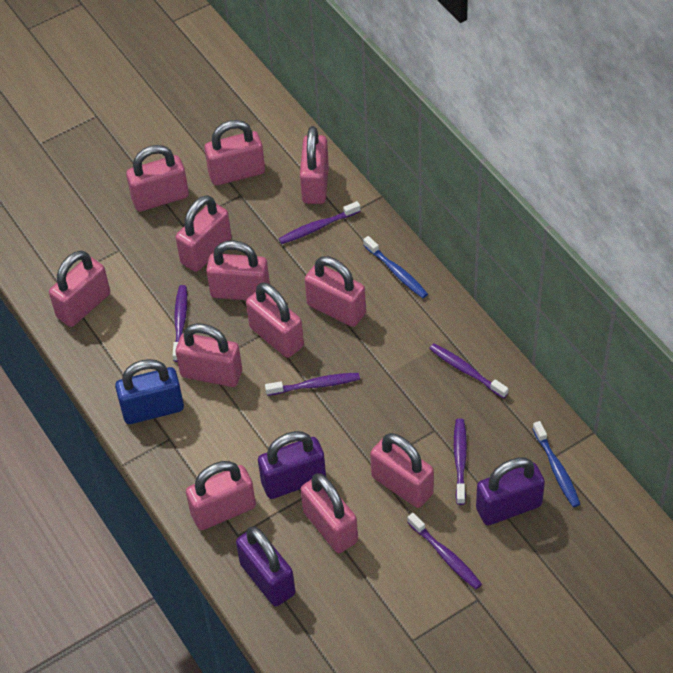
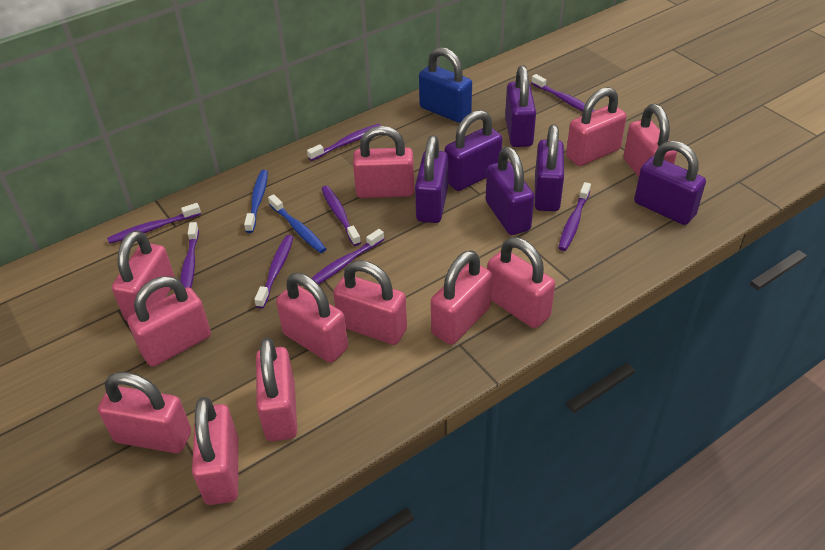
purple padlock: [236,526,295,606] [258,431,326,499] [476,457,545,525] = 3 -> [415,135,448,223] [445,110,502,191] [486,147,534,235] [505,65,536,147] [534,124,564,211] [634,141,706,225] = 6
purple toothbrush: [173,285,187,362] [265,373,360,396] [279,201,361,244] [407,513,482,589] [429,343,509,398] [454,418,467,505] = 6 -> [107,203,201,244] [180,222,199,288] [254,235,293,309] [307,124,381,161] [312,229,384,285] [321,186,361,246] [531,74,595,112] [558,182,591,251] = 8

